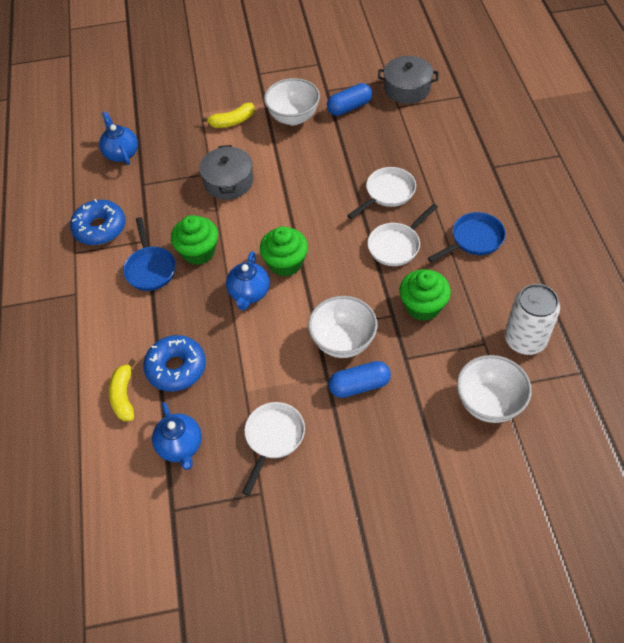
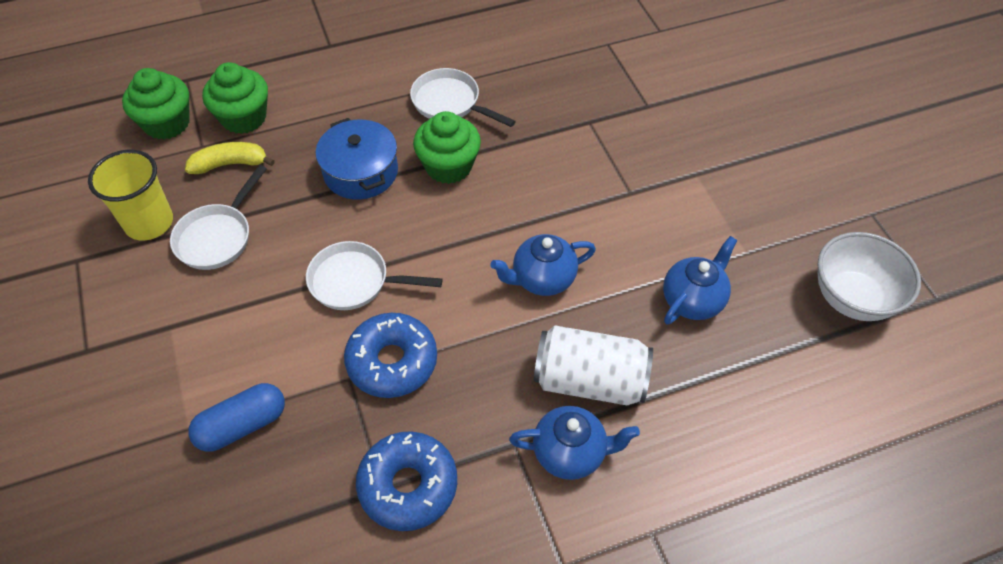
blue capsule: [327,83,372,116] [328,361,391,398] = 2 -> [188,383,285,452] = 1
blue pan: [123,217,176,291] [428,212,506,263] = 2 -> none = 0
blue pot: none = 0 -> [316,118,398,199] = 1
grey pot: [199,145,253,200] [378,56,439,104] = 2 -> none = 0
white bowl: [264,78,320,125] [308,296,378,358] [457,355,532,423] = 3 -> [817,232,921,321] = 1
yellow banana: [109,359,136,421] [202,103,255,128] = 2 -> [185,142,275,174] = 1
yellow cup: none = 0 -> [88,150,173,240] = 1

